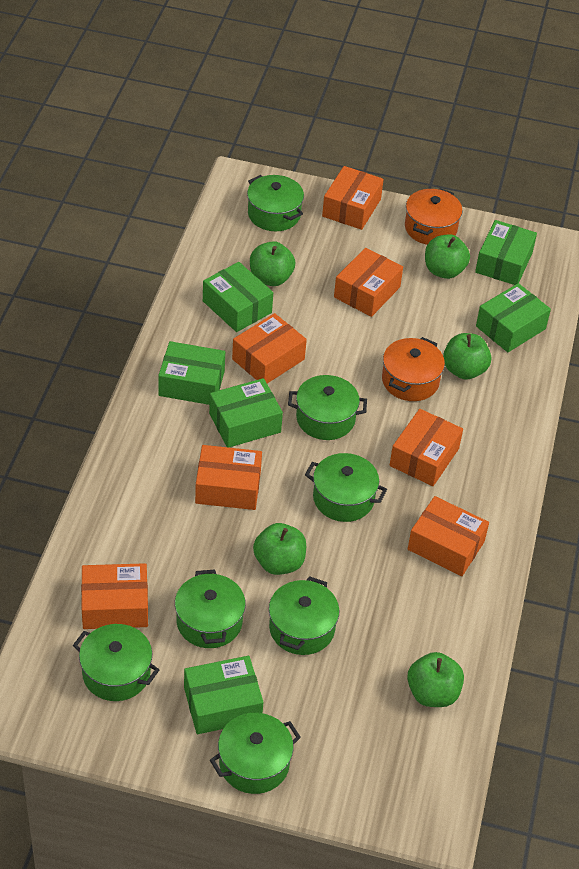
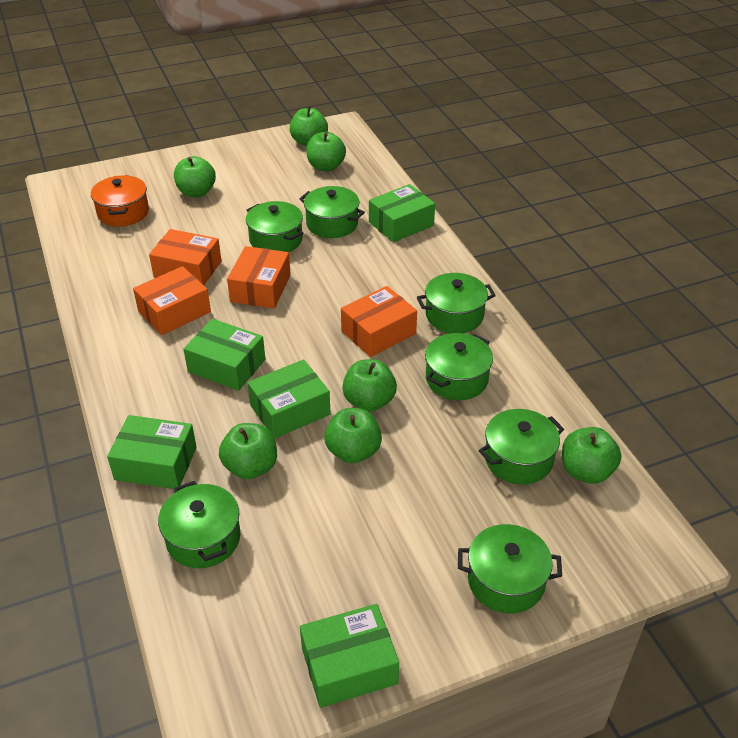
green apple: [250,241,295,286] [253,523,306,575] [407,652,464,707] [425,234,470,279] [443,333,491,380] = 5 -> [174,156,216,197] [219,423,277,479] [289,106,328,146] [306,132,346,172] [324,408,382,463] [342,359,397,412] [562,427,621,484] = 7
green box: [158,341,225,405] [184,656,264,734] [203,262,273,332] [209,378,283,448] [475,220,537,285] [476,283,551,352] = 6 -> [107,415,197,489] [184,319,265,391] [248,360,331,439] [300,604,399,708] [369,184,435,242] = 5
orange box: [81,563,148,629] [195,445,262,510] [232,313,307,383] [322,166,384,230] [334,248,403,317] [390,409,463,486] [408,496,489,576] = 7 -> [133,266,211,335] [149,229,222,285] [227,246,291,309] [341,286,417,357] = 4
orange pot: [382,337,445,401] [405,188,463,245] = 2 -> [91,175,149,227] = 1

